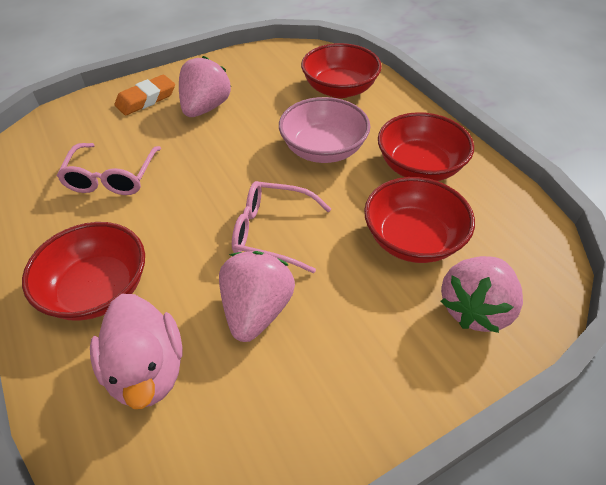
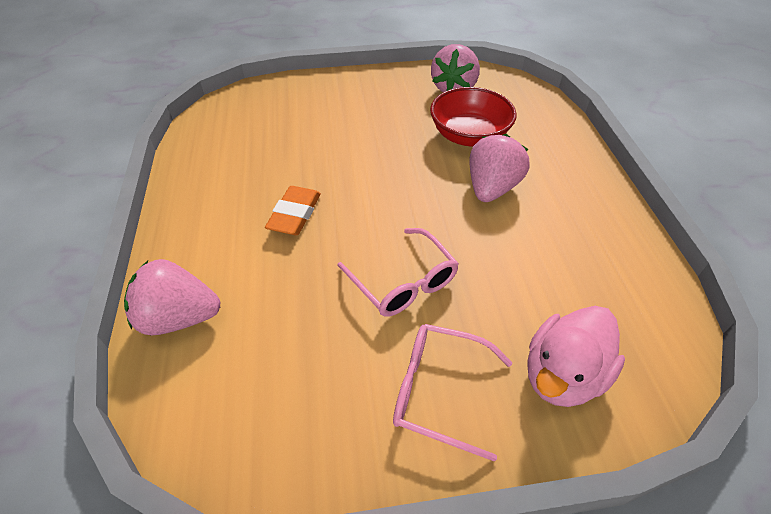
pink bowl: [279,97,370,163] = 1 -> none = 0
red bowl: [22,222,145,321] [301,43,382,98] [364,177,475,263] [378,112,474,181] = 4 -> [430,87,517,147] = 1

